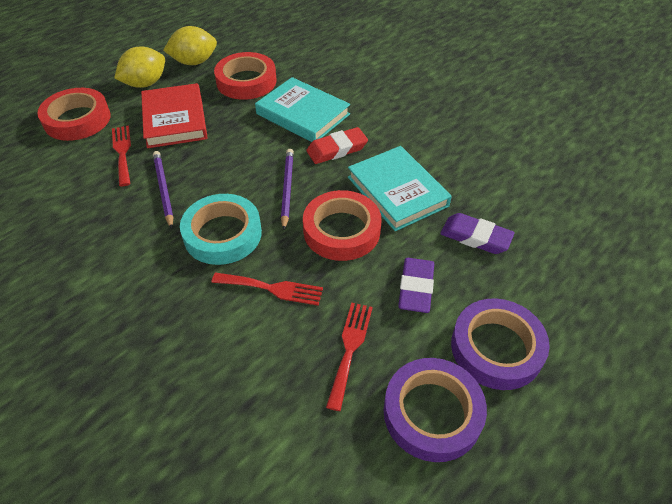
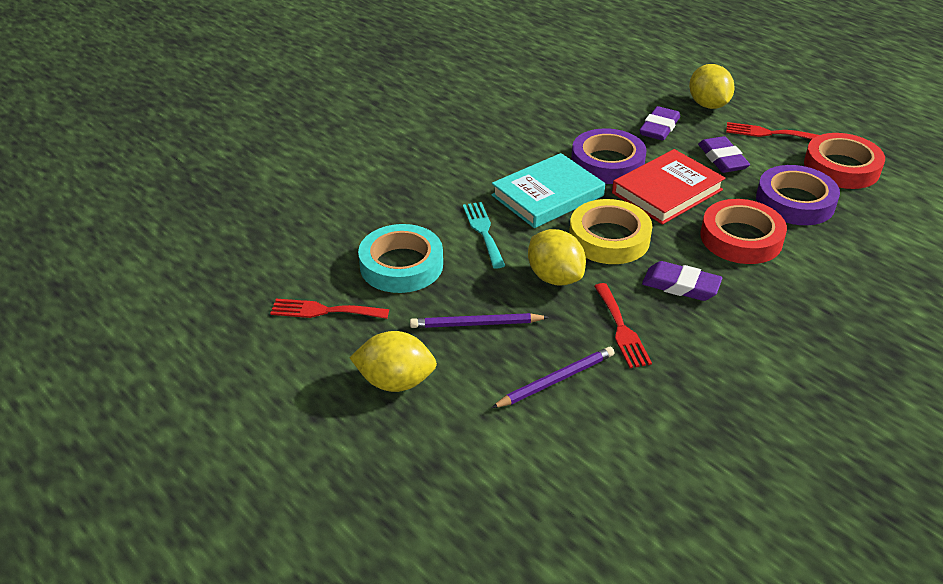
purple eraser: [398,258,434,313] [440,213,515,254] = 2 -> [639,106,680,140] [642,261,722,301] [698,136,750,173] = 3
red eraser: [306,127,368,164] = 1 -> none = 0
red tape: [37,88,111,141] [214,52,277,100] [303,190,382,261] = 3 -> [701,199,787,264] [804,133,885,189] = 2
turquoise book: [255,77,350,142] [348,146,452,231] = 2 -> [491,153,605,228] = 1
turquoise fork: none = 0 -> [463,202,505,269] = 1
yellow lemon: [114,47,165,88] [163,26,217,65] = 2 -> [350,331,437,392] [528,229,586,286] [689,64,735,109] = 3
yellow tape: none = 0 -> [569,199,653,264] = 1

